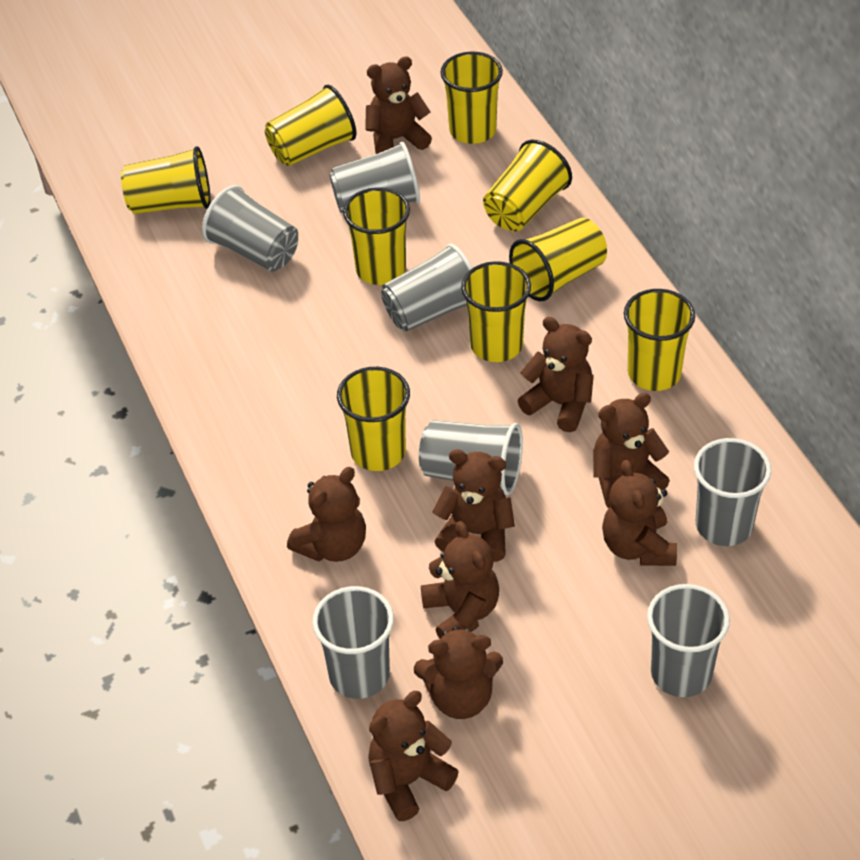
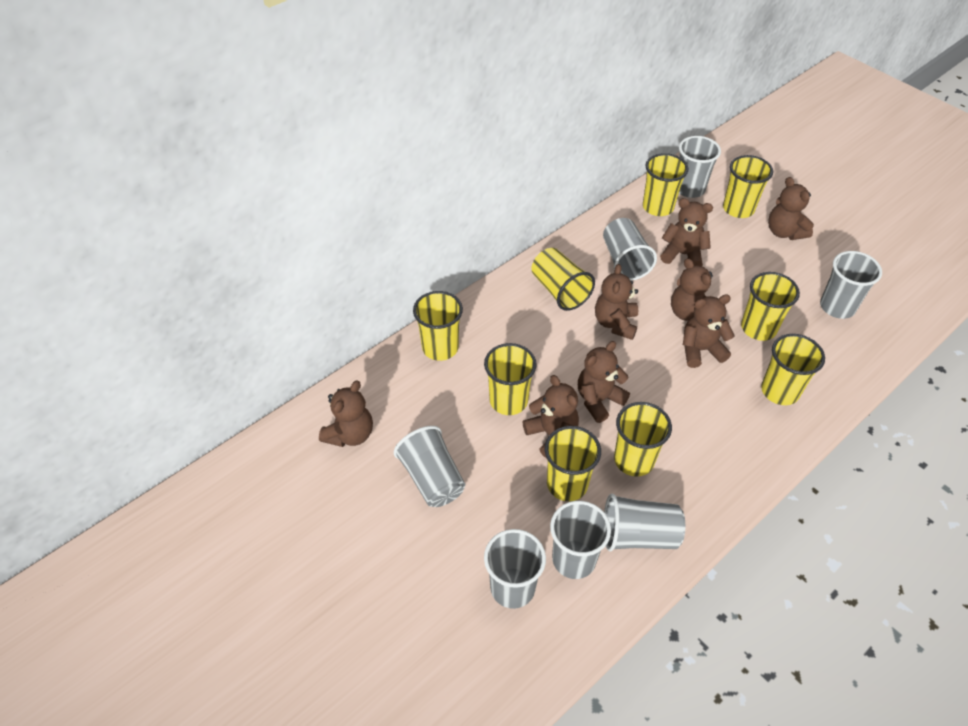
brown teddy bear: [287,467,366,562] [365,56,432,154] [368,691,459,821] [414,626,503,719] [421,521,499,639] [432,449,515,562] [518,317,594,432] [593,393,670,508] [602,460,677,566] = 9 -> [319,380,373,447] [523,375,579,458] [578,341,630,423] [595,264,638,340] [660,198,713,266] [671,258,713,321] [683,294,735,368] [768,177,814,240] = 8

